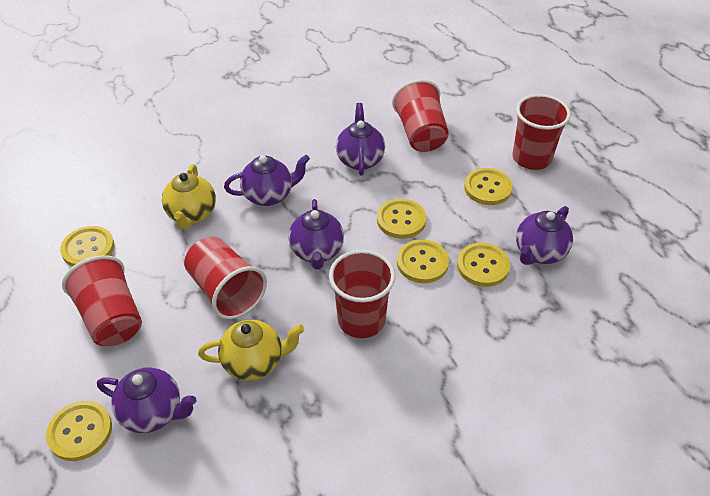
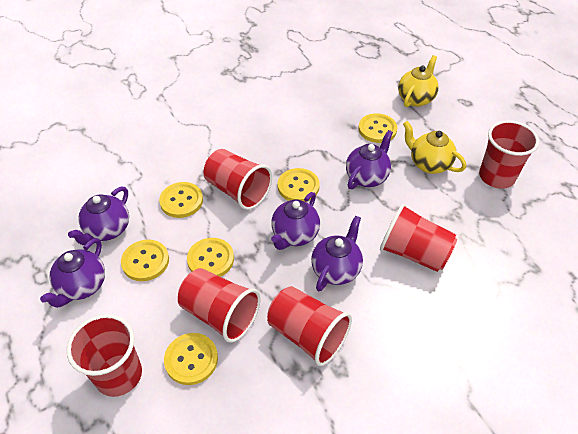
red cup: [62,255,142,346] [184,236,267,319] [329,250,395,338] [392,79,449,152] [512,94,571,170] = 5 -> [67,314,142,397] [178,268,260,343] [204,149,272,210] [267,286,352,366] [380,204,457,272] [479,120,539,189] = 6

